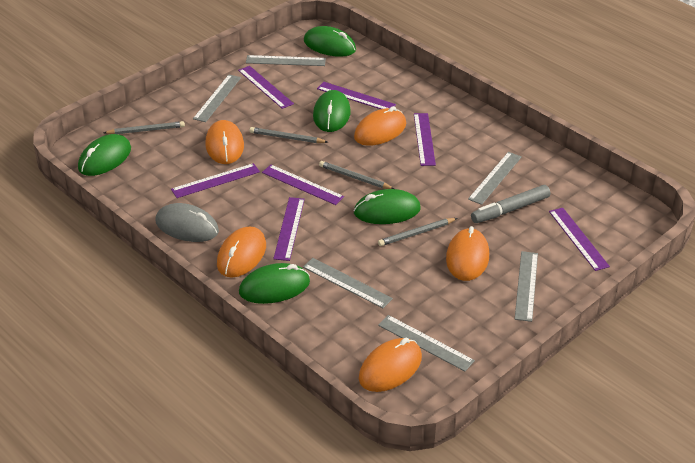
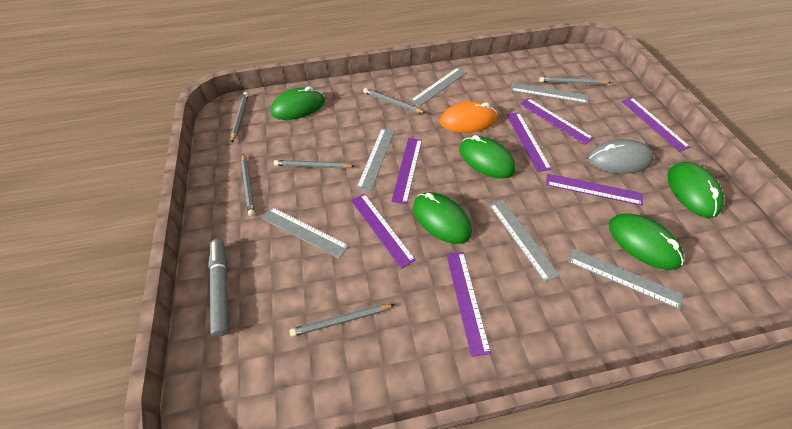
grey pencil: [104,121,185,134] [249,127,327,143] [319,161,394,189] [378,218,457,246] = 4 -> [231,92,249,142] [241,154,255,216] [274,160,354,169] [289,304,395,337] [363,88,425,113] [539,77,611,85] = 6
orange mouse: [205,120,244,164] [217,226,266,278] [354,106,406,146] [359,338,422,392] [446,226,489,281] = 5 -> [440,101,498,133] = 1

